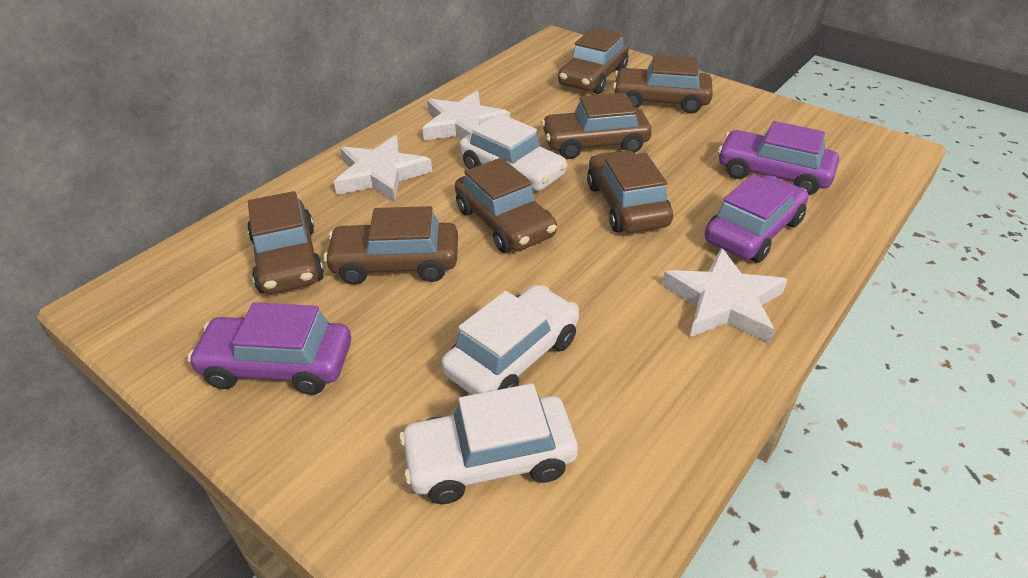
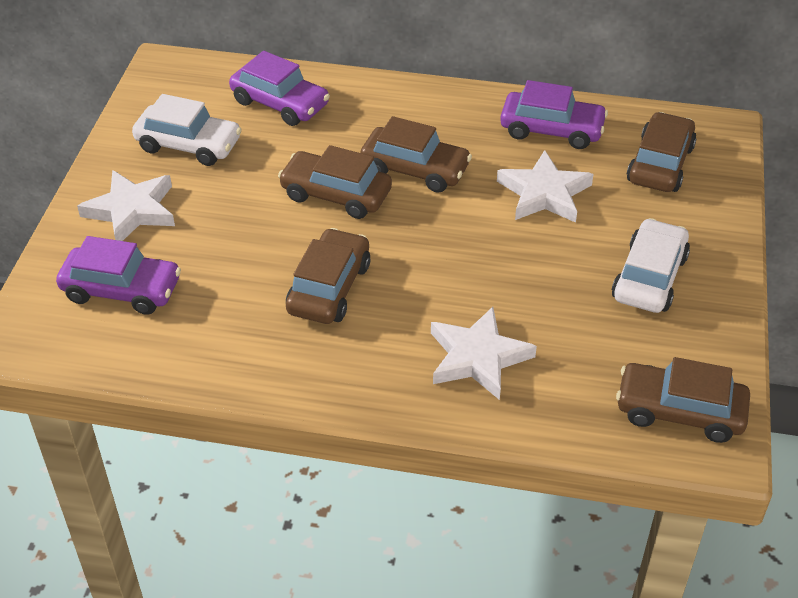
brown car: [247,191,324,294] [324,206,458,285] [455,157,557,253] [541,93,652,159] [558,27,629,94] [587,150,673,233] [613,55,713,114] = 7 -> [278,145,392,219] [286,228,371,324] [360,116,472,193] [616,357,750,443] [627,112,697,192] = 5
white car: [399,383,578,504] [441,285,579,395] [459,113,568,191] = 3 -> [132,94,242,166] [612,218,690,313] = 2

